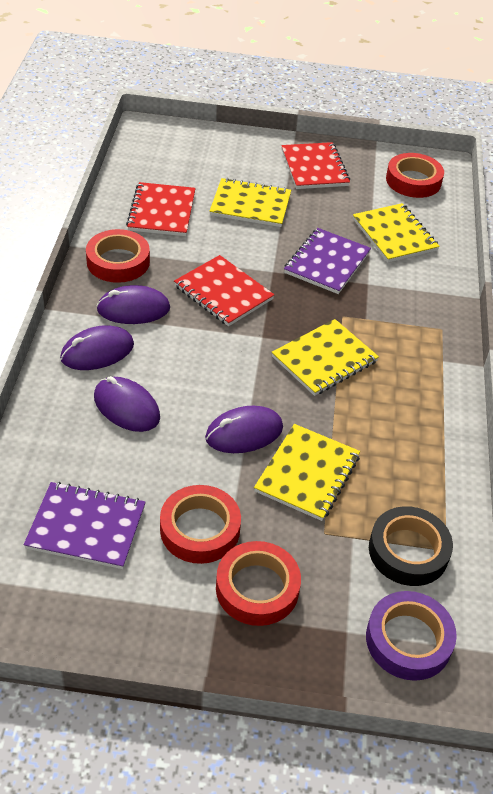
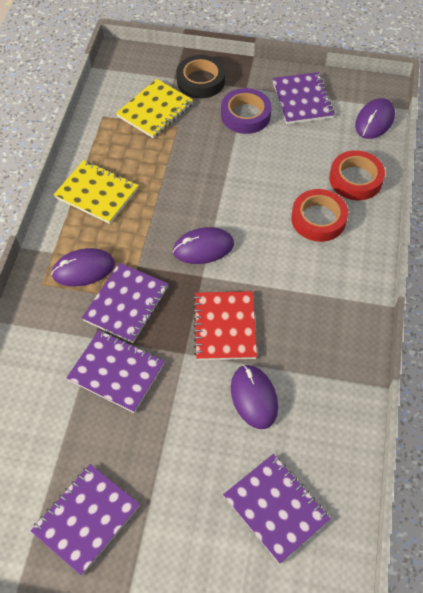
purple notebook: [24,482,146,569] [284,228,371,294] = 2 -> [31,464,140,575] [67,330,165,413] [82,263,168,343] [223,454,331,564] [272,72,334,124] = 5
red notebook: [126,182,196,236] [174,255,275,326] [281,142,350,189] = 3 -> [193,291,257,360] = 1
red tape: [86,229,150,283] [160,485,241,564] [216,541,301,626] [386,153,444,198] = 4 -> [291,189,348,242] [329,150,385,200] = 2
yellow notebook: [209,178,291,227] [254,424,360,521] [272,319,379,396] [353,203,440,263] = 4 -> [54,160,139,224] [116,79,193,138] = 2

